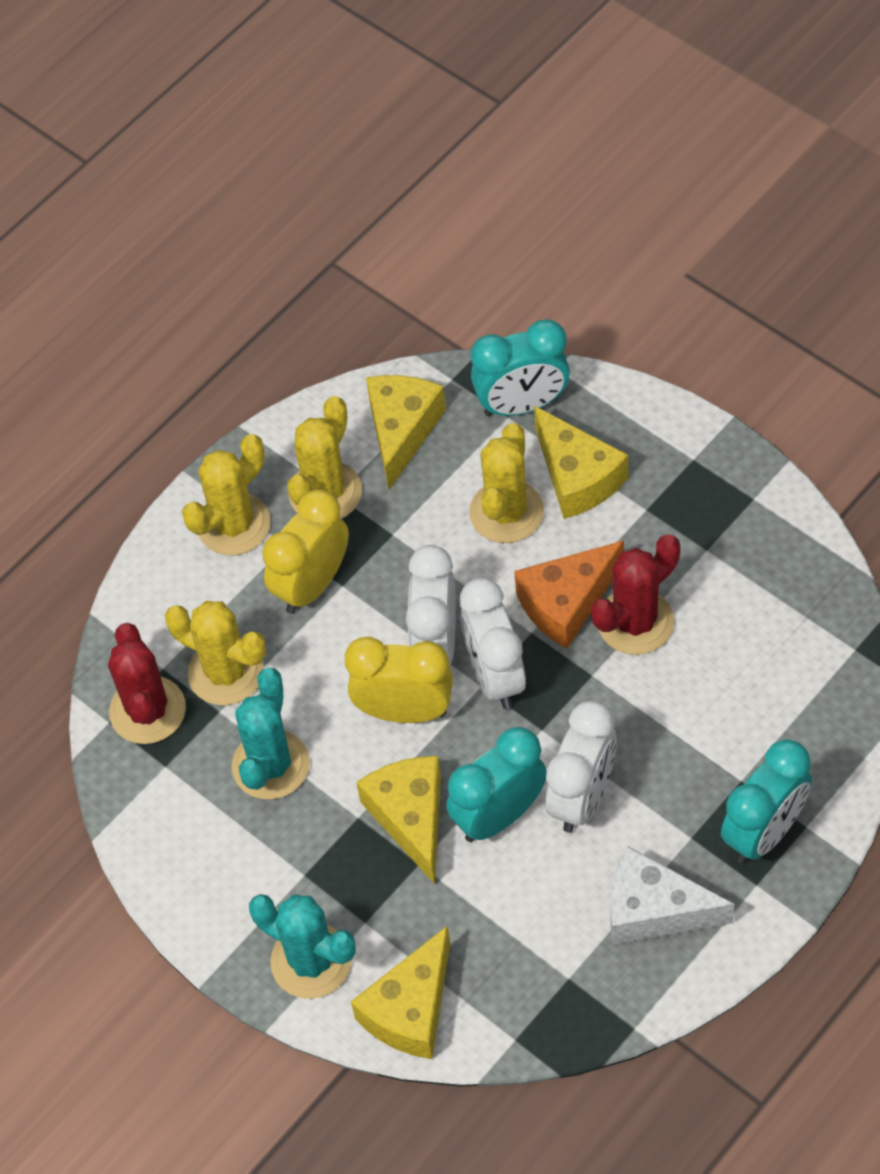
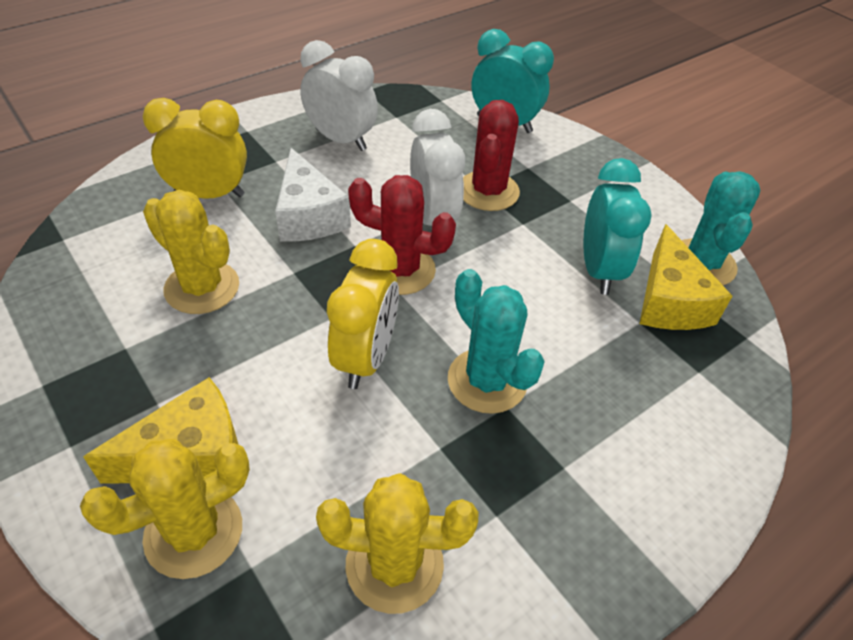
orange cheese: [514,540,624,649] = 1 -> none = 0
turquoise clock: [446,727,547,842] [471,319,570,416] [721,740,812,863] = 3 -> [472,29,554,133] [584,158,652,295] = 2
white clock: [406,545,456,665] [460,578,526,709] [546,701,617,833] = 3 -> [300,40,378,151] [410,109,465,226] = 2
yellow cactus: [165,601,266,705] [182,434,271,555] [287,396,362,519] [469,423,544,543] = 4 -> [80,439,250,579] [143,190,239,314] [316,473,478,614] = 3
yellow cheese: [351,925,450,1059] [356,756,441,884] [366,375,446,490] [534,406,628,519] = 4 -> [83,377,239,484] [639,224,732,330] = 2

